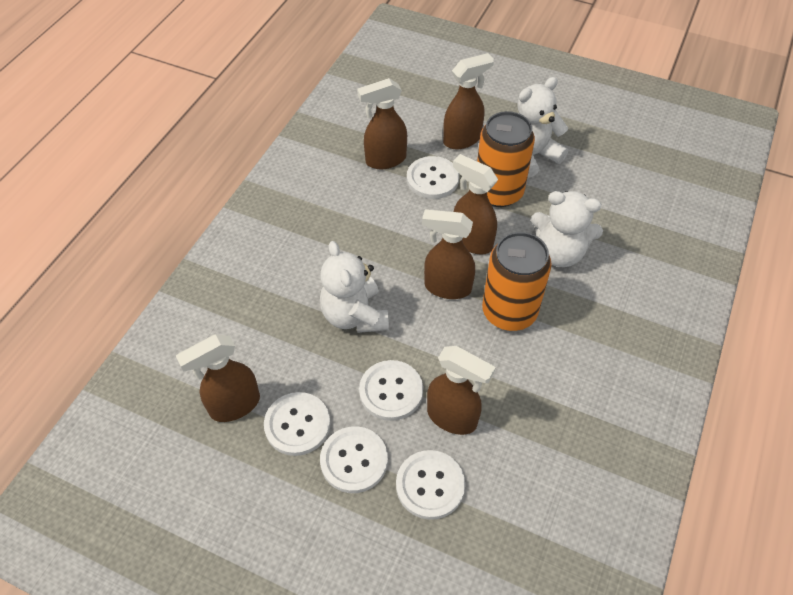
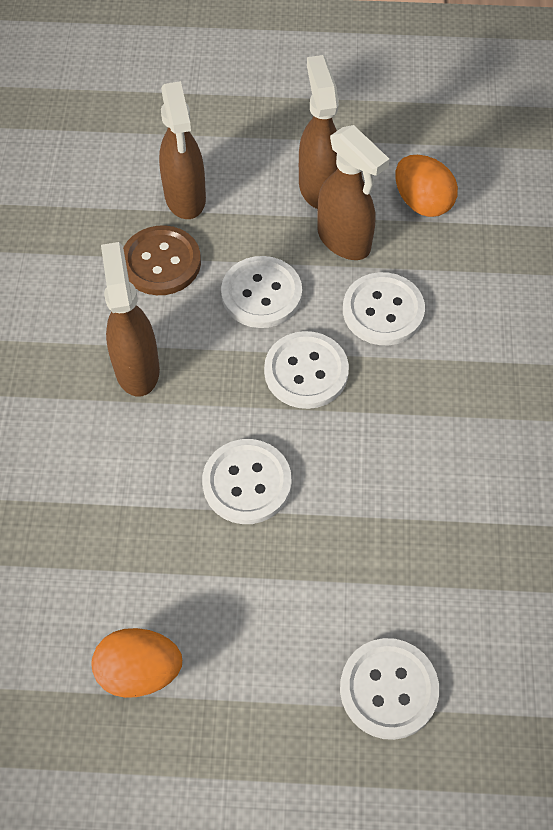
brown button: none = 0 -> [123,225,201,295] = 1
brown spray bottle: [176,334,260,422] [357,78,407,169] [422,209,475,299] [427,346,496,435] [443,53,494,149] [453,154,498,254] = 6 -> [101,242,160,397] [159,81,206,219] [299,55,339,209] [317,125,390,260] = 4
orange can: [477,111,535,207] [482,232,552,331] = 2 -> none = 0
orange egg: none = 0 -> [92,628,182,698] [395,155,458,217] = 2
white teddy bear: [320,241,389,333] [517,77,568,178] [531,191,603,267] = 3 -> none = 0

